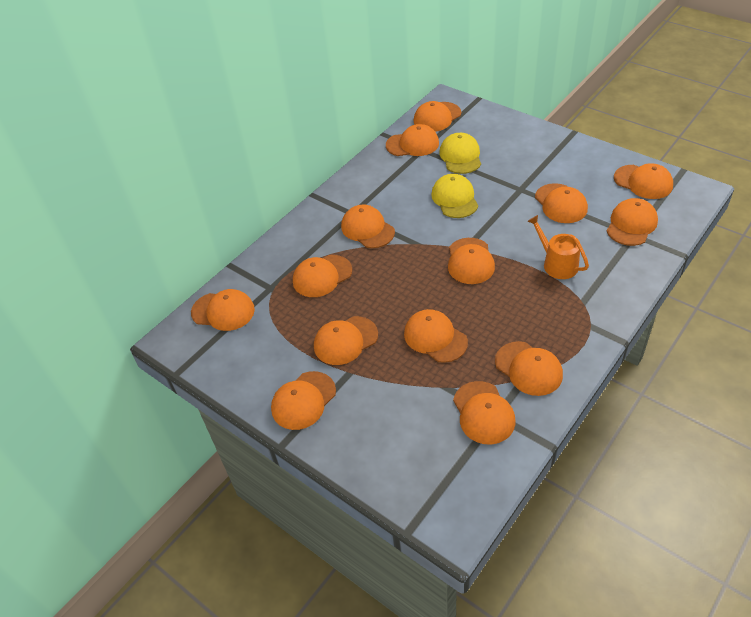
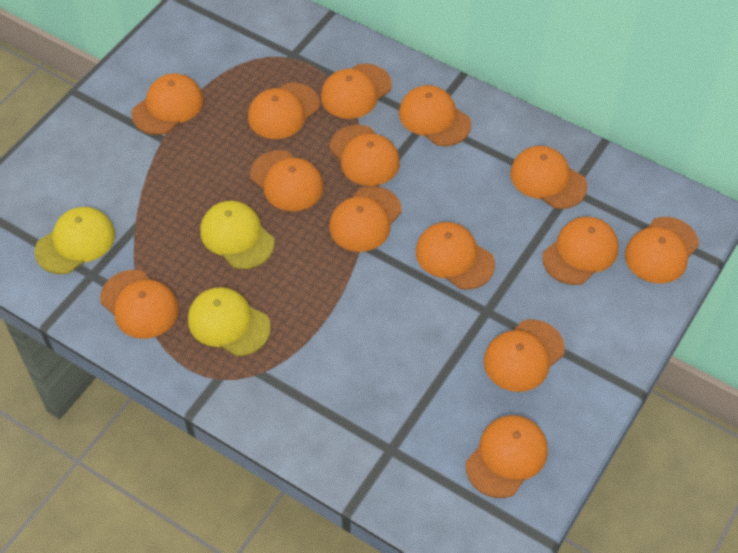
orange watering can: [527,215,589,279] = 1 -> none = 0
yellow cap: [431,174,478,218] [439,133,481,174] = 2 -> [35,207,115,274] [188,287,271,356] [200,201,275,269] = 3

